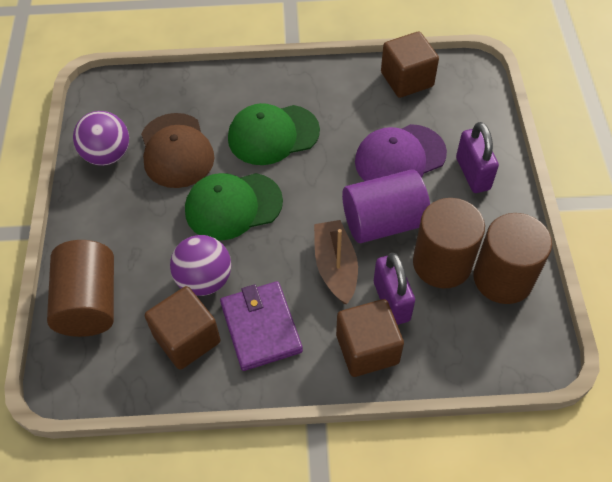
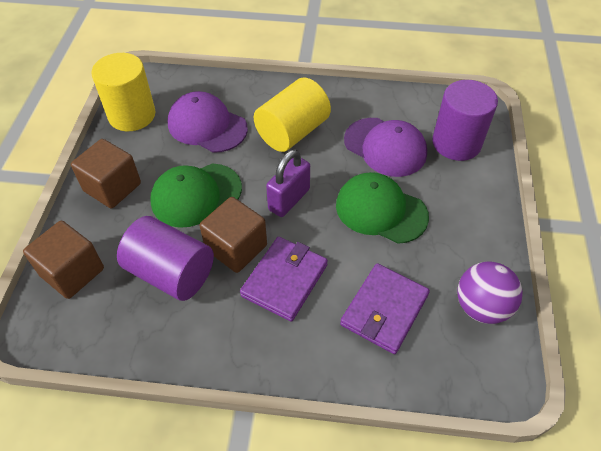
brown boat: [314,220,358,304] = 1 -> none = 0
brown cap: [141,113,214,188] = 1 -> none = 0
brown cylinder: [47,240,114,337] [413,198,485,288] [473,213,552,304] = 3 -> none = 0
purple ball: [73,111,129,166] [170,235,231,296] = 2 -> [457,261,523,324] = 1
purple cap: [355,124,447,181] = 1 -> [168,91,248,153] [344,118,427,177] = 2
purple cylinder: [342,170,430,243] = 1 -> [117,216,214,301] [432,80,498,161] = 2
purple padlock: [374,253,415,325] [456,122,499,193] = 2 -> [266,150,310,217] = 1
purple wallet: [220,281,303,371] = 1 -> [240,237,328,322] [340,263,430,354] = 2
yellow cylinder: none = 0 -> [91,53,156,131] [254,77,331,152] = 2

